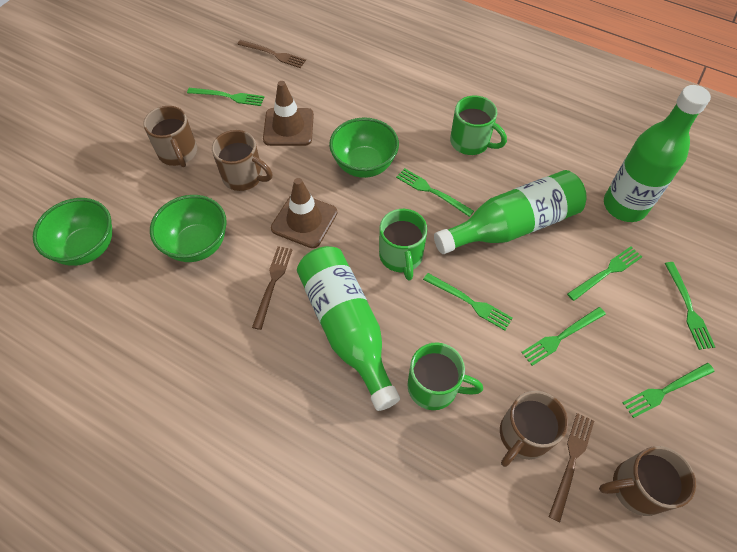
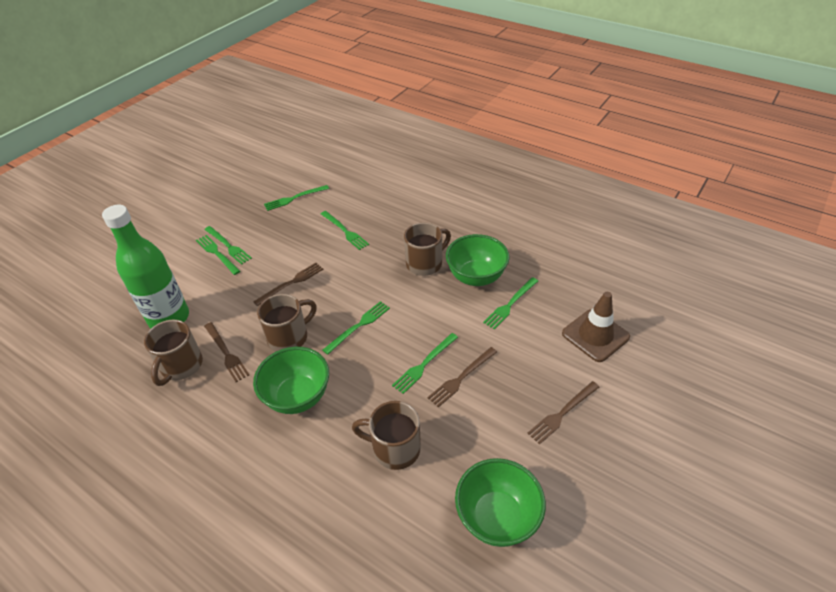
brown fork: [237,40,306,68] [252,246,292,330] [549,413,594,522] = 3 -> [204,322,249,382] [254,263,323,306] [427,347,497,407] [527,381,599,444] = 4
brown traffic cone: [263,81,314,146] [271,178,337,248] = 2 -> [562,292,630,362] = 1
green bottle: [297,246,400,411] [434,170,587,254] [604,85,711,222] = 3 -> [102,205,189,328] = 1
green mug: [379,209,428,280] [407,343,483,410] [450,95,507,155] = 3 -> none = 0

